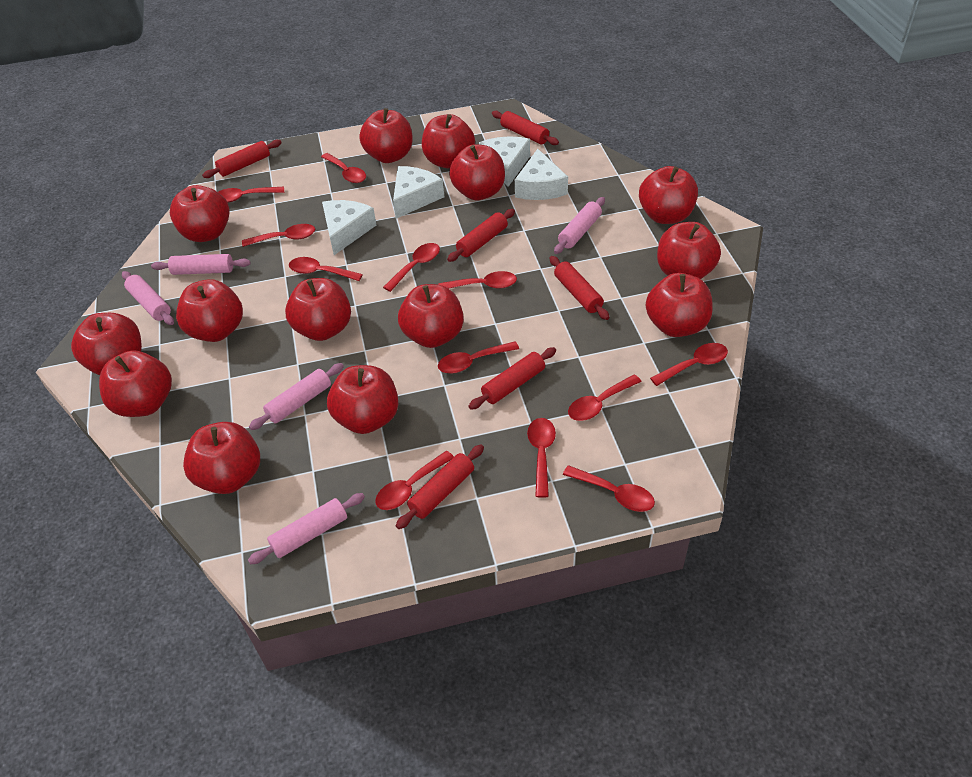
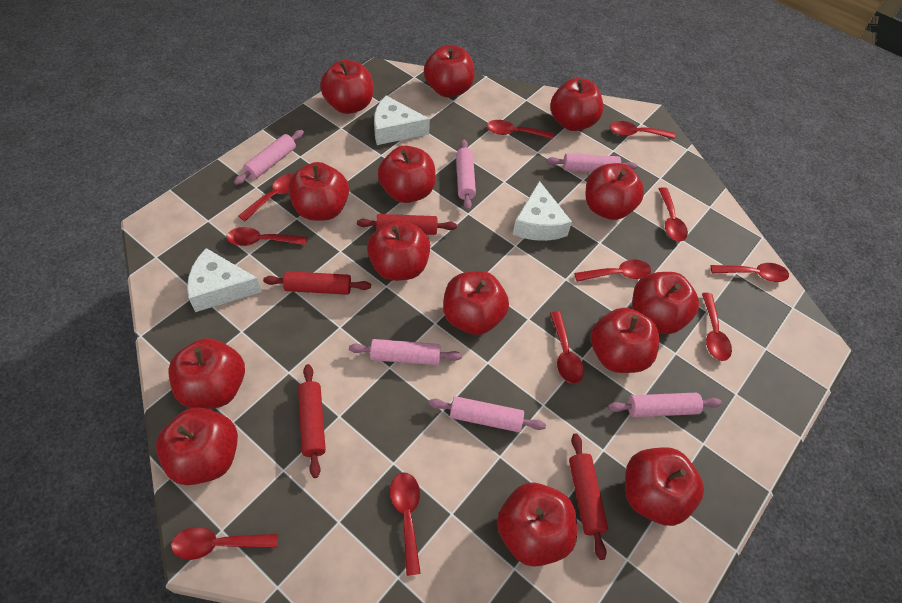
pink rolling pin: [122,271,174,325] [151,254,251,275] [248,493,365,564] [249,363,344,430] [554,197,605,254] = 5 -> [234,130,304,185] [349,339,462,365] [429,396,546,432] [456,139,476,210] [547,153,637,172] [608,392,722,417] = 6
red rolling pin: [202,140,282,178] [396,444,484,529] [447,209,515,262] [468,347,556,410] [492,111,559,145] [550,256,609,320] = 6 -> [263,271,371,295] [298,364,326,478] [357,214,457,235] [569,433,608,560] = 4
red spoon: [218,187,284,203] [242,224,315,247] [289,257,363,281] [321,153,366,183] [375,451,454,510] [383,243,440,292] [438,271,517,289] [438,342,519,374] [527,418,556,498] [563,465,655,512] [568,374,642,421] [650,343,728,386] = 12 -> [171,527,278,560] [227,227,307,246] [239,173,294,221] [390,473,421,576] [487,120,553,139] [550,311,584,384] [574,260,651,282] [610,121,675,139] [659,187,688,242] [702,293,732,361] [711,263,789,282] = 11
white cheese: [322,200,376,255] [393,166,444,218] [479,136,530,187] [515,149,568,200] = 4 -> [187,248,262,312] [374,95,430,145] [513,181,572,241] = 3

